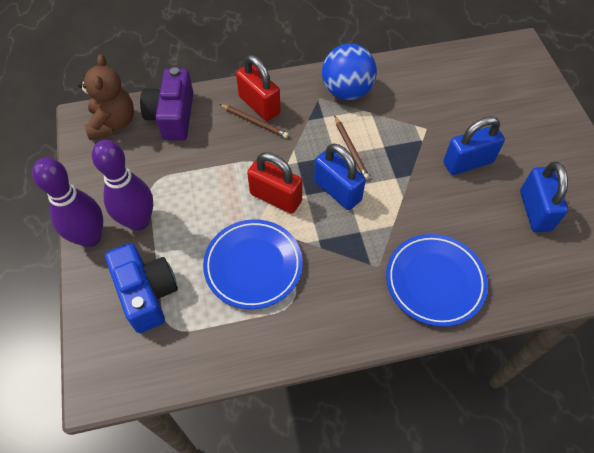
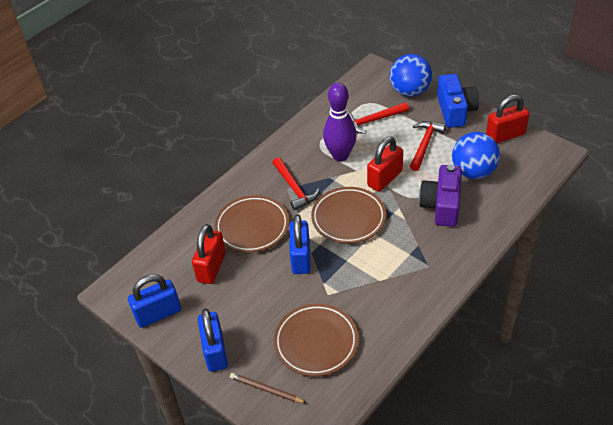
blue ball: [322,44,377,100] = 1 -> [390,54,432,97] [452,132,500,179] = 2
blue plate: [203,219,303,309] [386,234,488,327] = 2 -> none = 0
brown pencil: [219,104,289,138] [335,116,370,180] = 2 -> [230,373,306,403] = 1
brown plate: none = 0 -> [215,195,289,253] [274,303,358,376] [311,187,386,244] = 3
brown teddy bear: [78,54,134,140] = 1 -> none = 0
purple bowling pin: [32,158,103,247] [92,140,153,231] = 2 -> [323,83,357,161] = 1
red hammer: none = 0 -> [272,157,319,211] [349,102,409,134] [410,121,446,171] = 3
red padlock: [236,55,281,121] [247,152,303,214] = 2 -> [192,224,226,284] [367,137,403,192] [486,94,530,143] = 3

